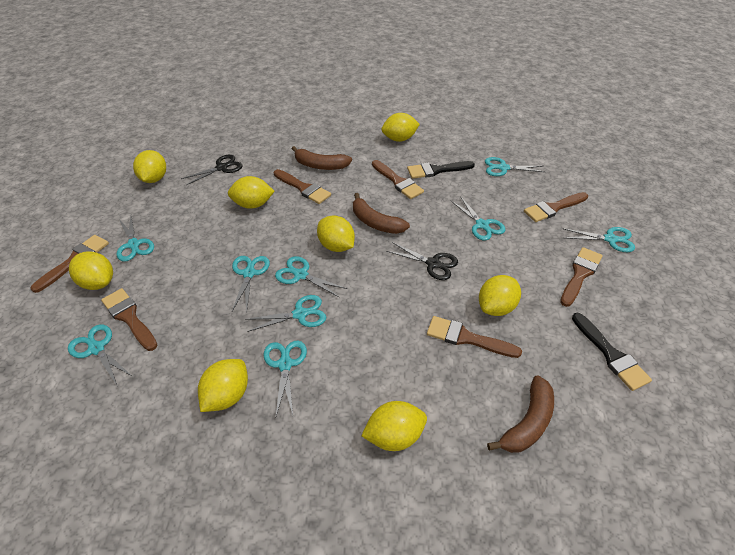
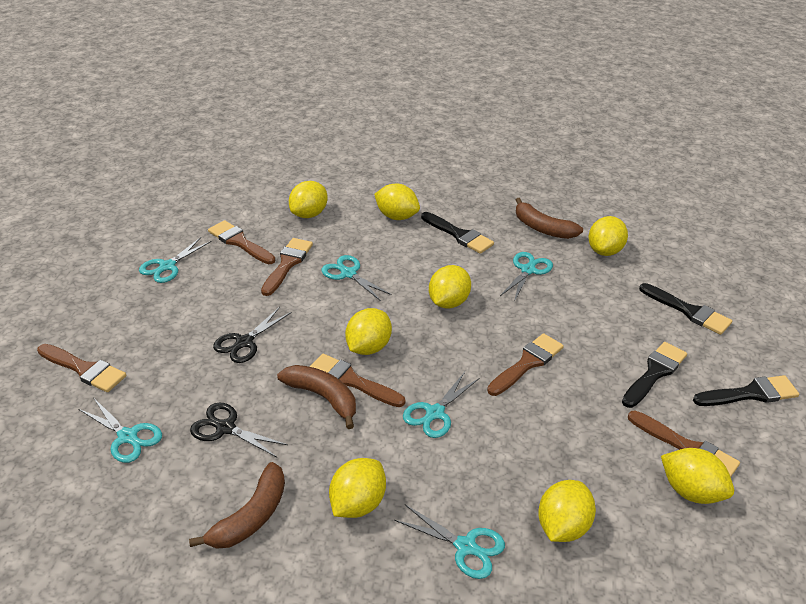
black brush: [407,161,475,179] [572,313,652,391] = 2 -> [421,212,494,254] [622,342,687,408] [639,283,732,335] [693,375,799,406] = 4
brown brush: [31,235,109,293] [101,288,158,351] [274,169,331,204] [372,160,424,199] [427,316,522,358] [524,192,588,222] [560,247,603,307] = 7 -> [37,344,126,392] [208,220,275,264] [261,238,313,296] [310,354,405,407] [487,333,564,396] [628,411,740,477] = 6
turquoise scissors: [68,324,133,387] [117,216,154,262] [232,256,270,311] [245,295,326,332] [263,341,307,416] [275,256,347,298] [451,196,505,241] [485,157,545,176] [562,227,635,252] = 9 -> [78,398,162,463] [139,237,212,283] [321,255,392,301] [394,504,505,579] [403,372,479,438] [500,252,553,302] = 6

